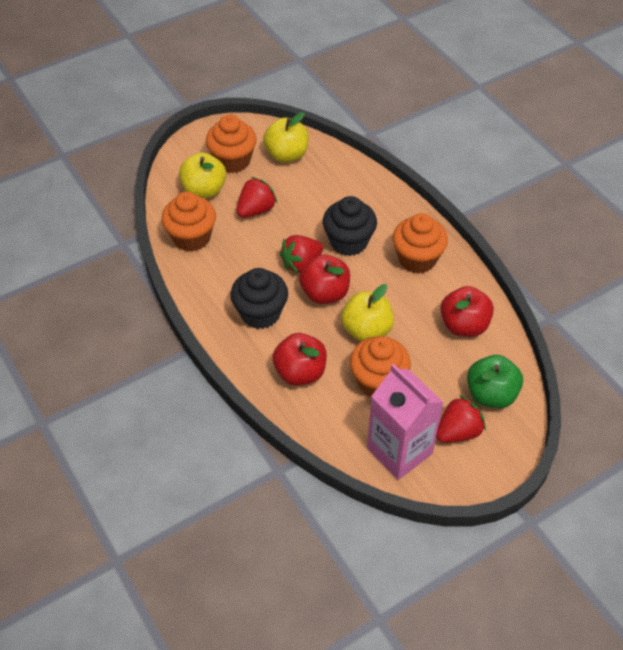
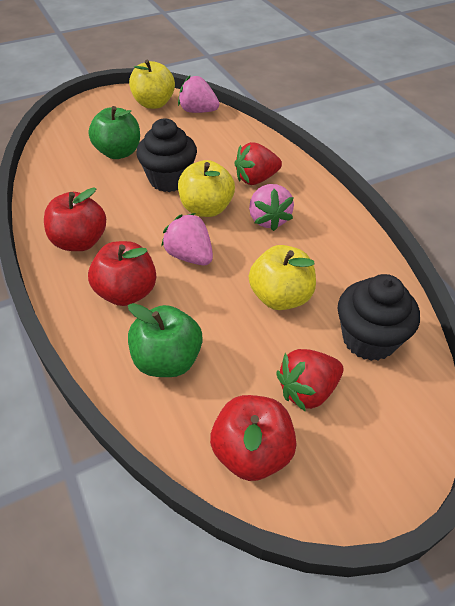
green apple: [467,355,523,408] = 1 -> [88,106,140,159] [128,303,203,377] = 2
orange cupcake: [162,192,216,252] [206,115,257,173] [350,336,411,396] [393,213,448,274] = 4 -> none = 0
pink carton: [367,364,444,480] = 1 -> none = 0
pink strawberry: none = 0 -> [161,213,213,265] [178,76,219,113] [249,184,294,231] = 3
red strawberry: [237,177,277,218] [280,235,323,274] [436,395,485,443] = 3 -> [234,142,282,185] [276,349,343,411] = 2

